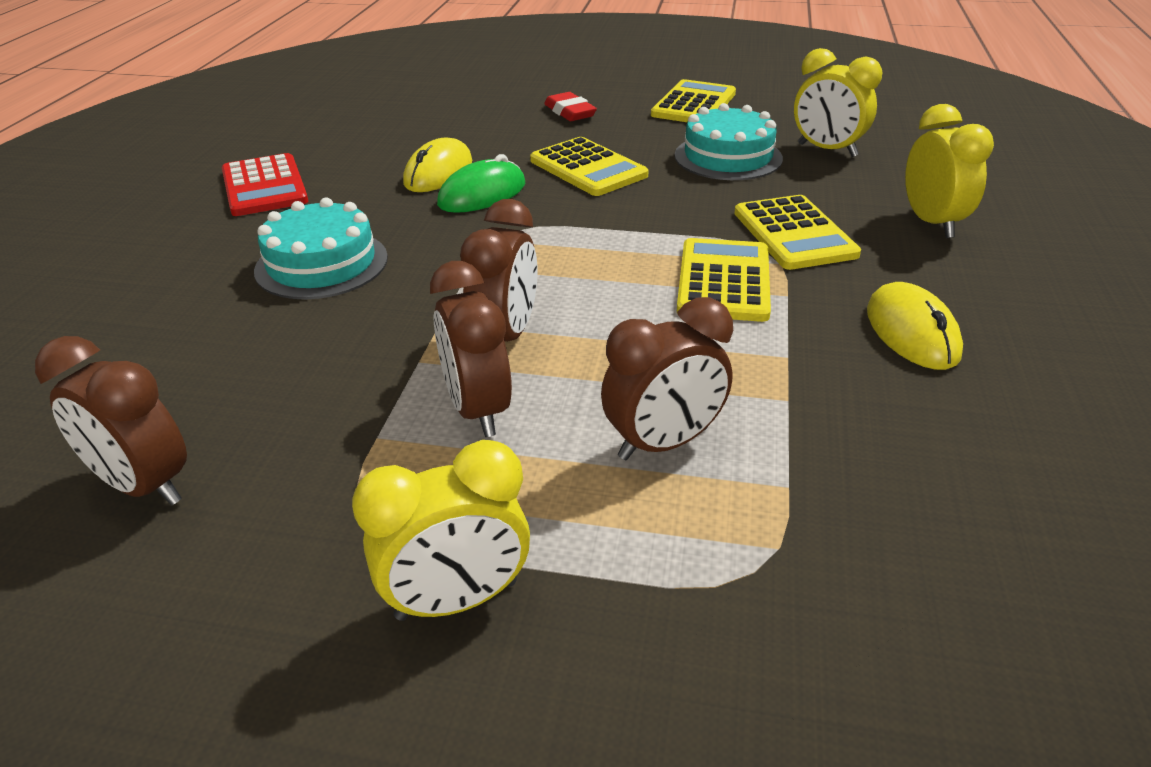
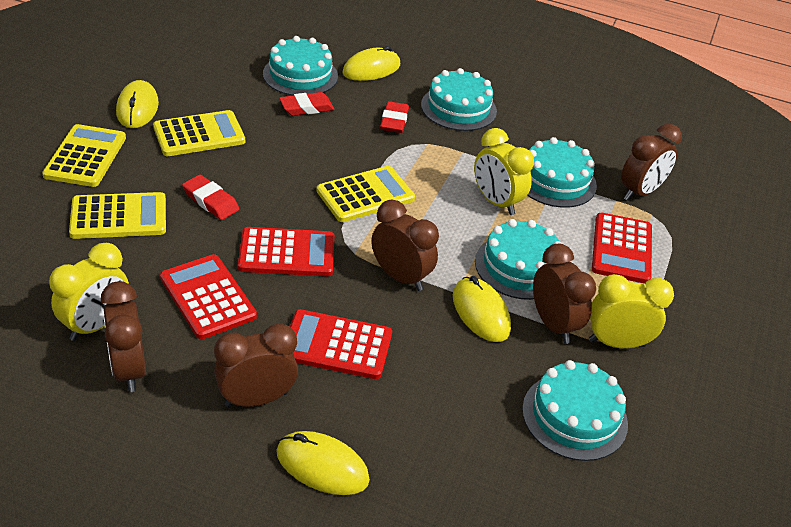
brown clock: [35,336,187,505] [430,261,512,437] [460,199,537,342] [601,297,733,460] = 4 -> [101,281,146,392] [214,323,298,407] [372,199,439,291] [533,244,596,344] [621,124,682,201] = 5
green mouse: [437,154,525,213] = 1 -> none = 0
red calculator: [222,153,308,216] = 1 -> [160,254,257,339] [238,227,334,276] [290,309,392,379] [592,213,652,284] = 4
red eraser: [544,92,597,121] = 1 -> [182,175,239,220] [279,92,334,116] [380,101,409,133] = 3
turquoise cake: [254,198,388,299] [675,103,783,180] = 2 -> [263,36,338,96] [421,68,497,131] [475,219,562,300] [522,360,628,461] [527,137,597,208] = 5
yellow mouse: [403,138,472,192] [867,282,963,370] = 2 -> [116,80,159,128] [276,431,370,495] [342,46,400,81] [453,276,511,342] = 4

